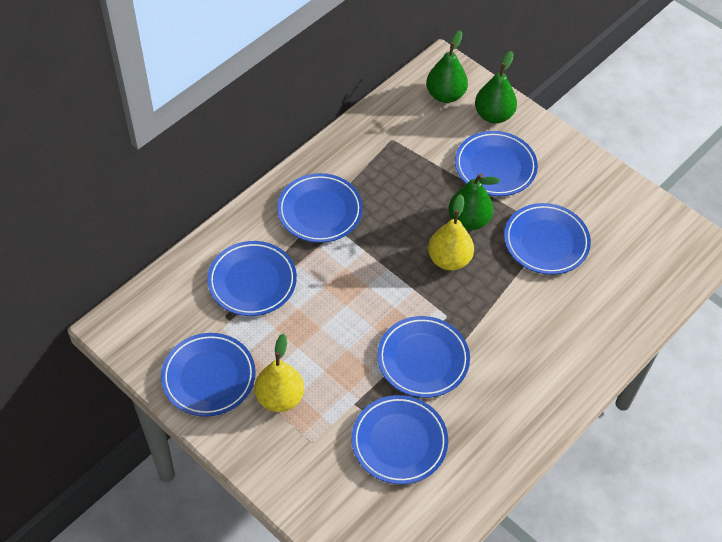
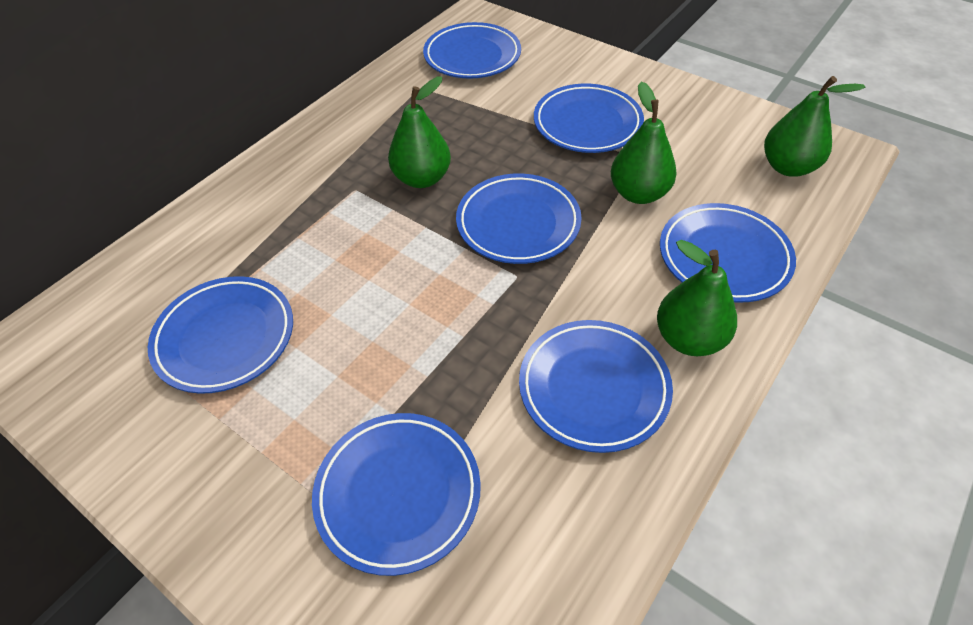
green pear: [426,30,468,103] [448,173,500,230] [475,51,517,123] = 3 -> [388,76,451,188] [611,82,677,204] [657,240,737,356] [764,76,865,177] = 4
yellow pear: [254,334,304,412] [428,194,474,271] = 2 -> none = 0

